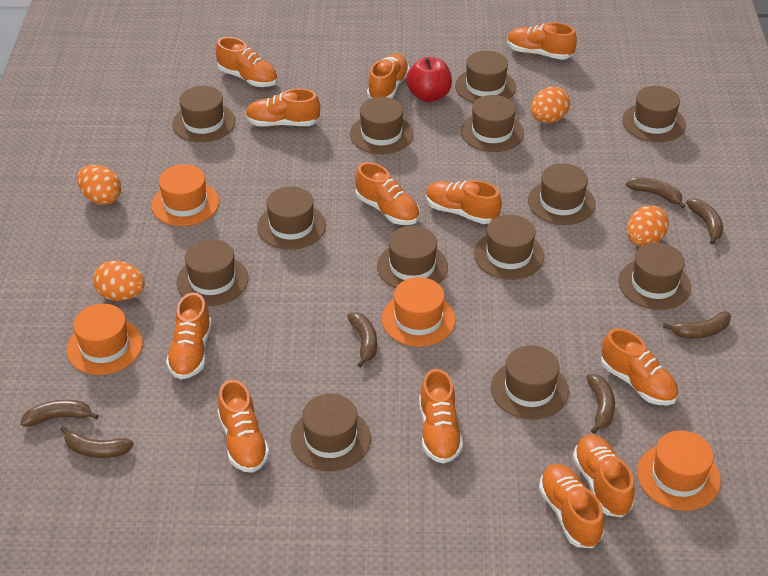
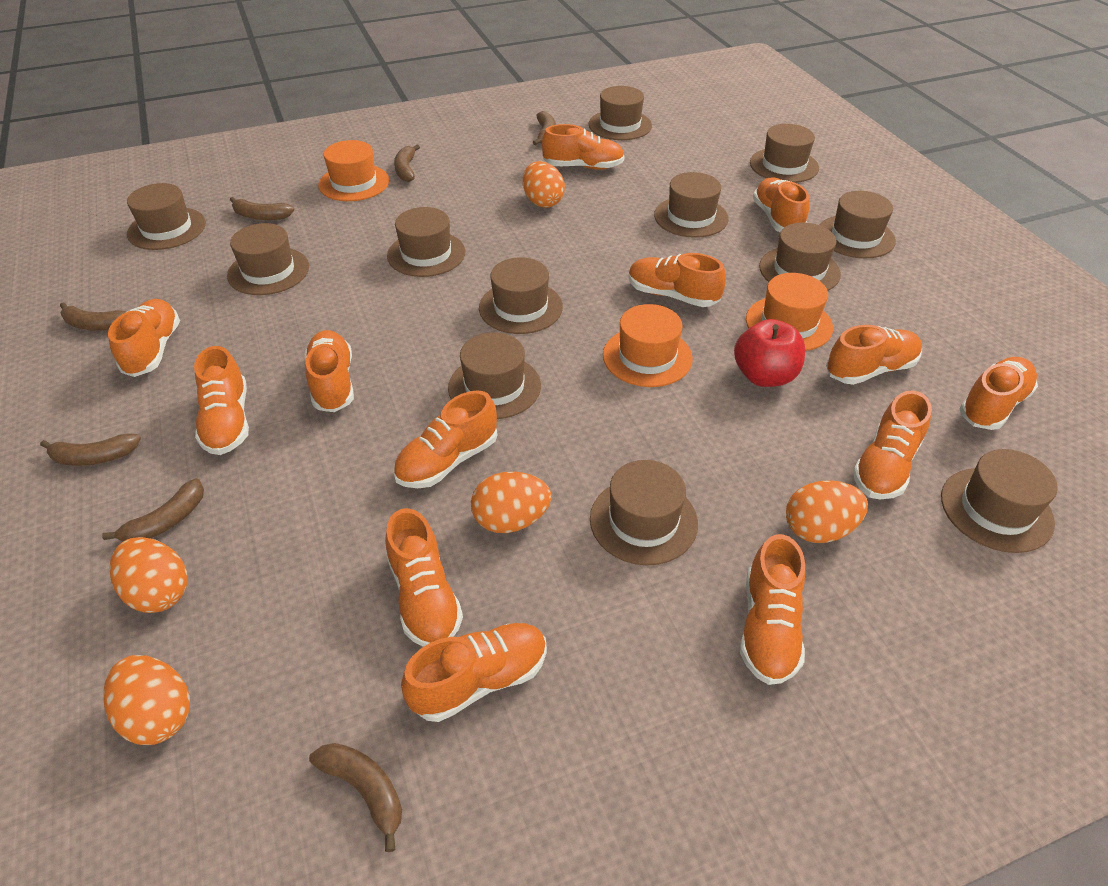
brown hat: [172,86,235,142] [176,239,248,306] [257,186,326,250] [291,394,371,471] [350,97,413,154] [377,226,448,288] [455,51,516,103] [461,95,524,152] [474,215,544,280] [491,345,569,419] [528,163,596,225] [619,243,691,310] [622,86,686,142] = 13 -> [127,183,206,250] [227,223,309,295] [387,207,465,277] [448,333,541,419] [479,257,563,334] [589,86,652,140] [590,460,698,565] [654,172,728,238] [750,124,819,183] [759,222,841,291] [820,191,896,258] [941,449,1058,553] = 12
orange egg: [77,165,121,205] [93,261,145,301] [531,87,570,123] [627,206,669,247] = 4 -> [103,655,190,745] [109,537,187,613] [471,472,551,533] [523,161,565,208] [786,480,868,543] = 5
orange hat: [66,304,143,375] [151,164,219,226] [382,277,456,347] [637,430,721,511] = 4 -> [318,140,389,201] [603,304,693,387] [746,273,833,351] = 3
orange shoe: [166,292,212,379] [216,37,278,87] [218,379,270,473] [245,88,320,127] [355,162,420,225] [367,54,410,99] [419,369,463,464] [426,180,502,224] [507,22,577,60] [539,464,604,548] [573,435,635,517] [601,328,678,406] = 12 -> [108,299,180,377] [194,346,249,455] [305,330,354,412] [385,508,463,647] [393,390,497,488] [401,623,547,722] [542,124,625,170] [628,253,726,307] [740,534,805,685] [753,178,809,232] [826,325,922,385] [853,390,932,499] [960,357,1038,430] = 13

